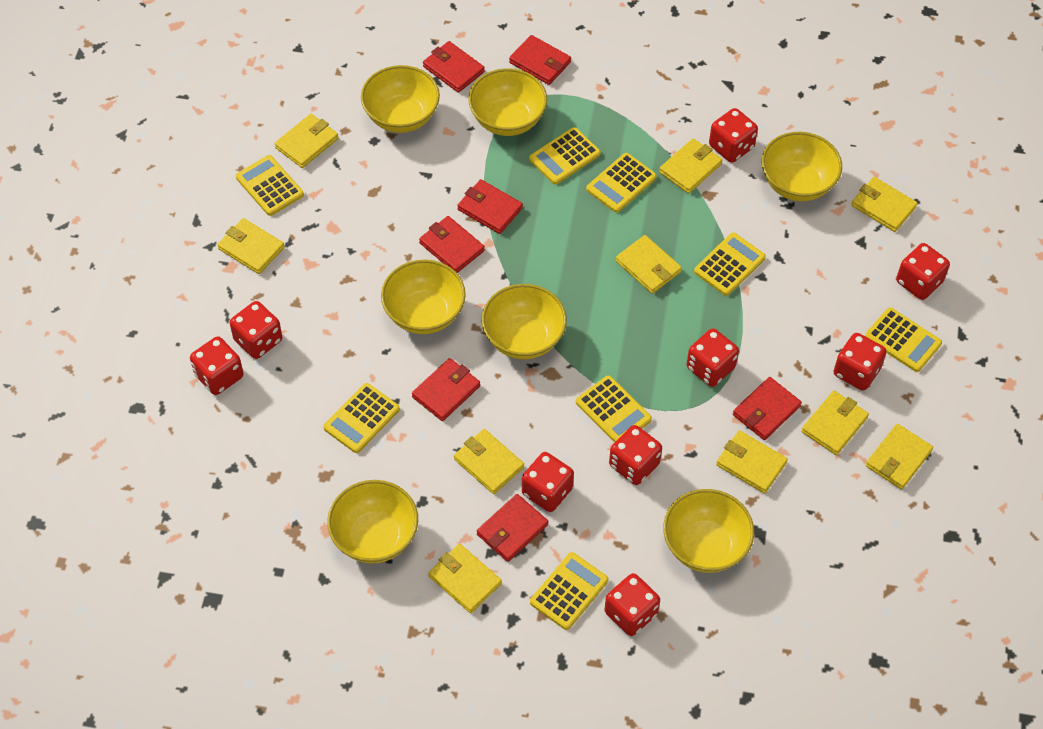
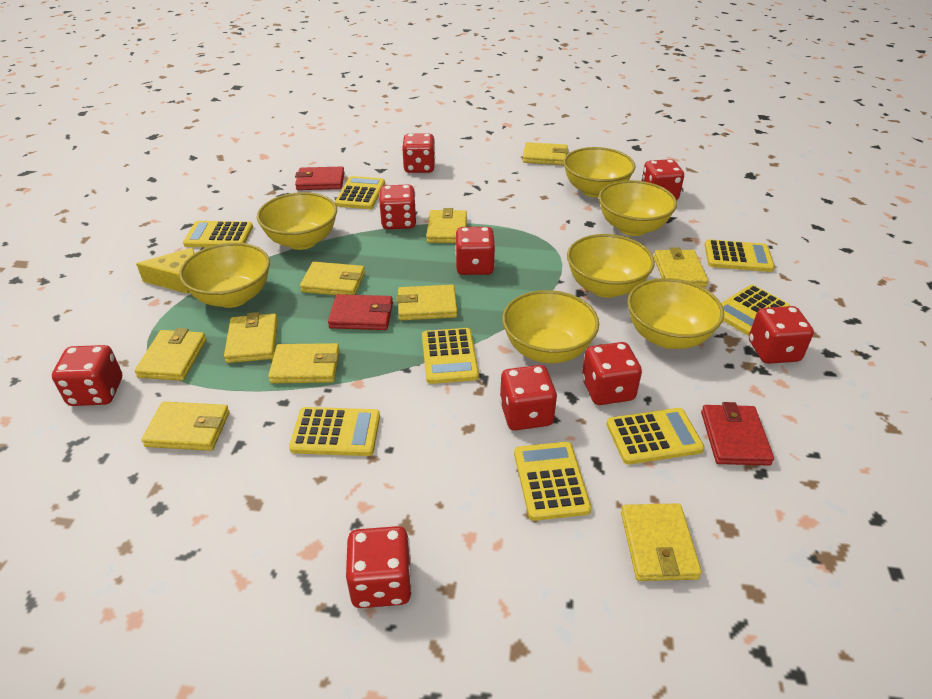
red wallet: [412,358,480,421] [419,216,485,273] [423,41,485,93] [457,179,523,234] [477,494,548,562] [509,35,571,85] [733,377,802,440] = 7 -> [295,167,345,190] [328,294,393,330] [701,402,774,466] = 3
yellow cheese: none = 0 -> [136,248,195,294] = 1

